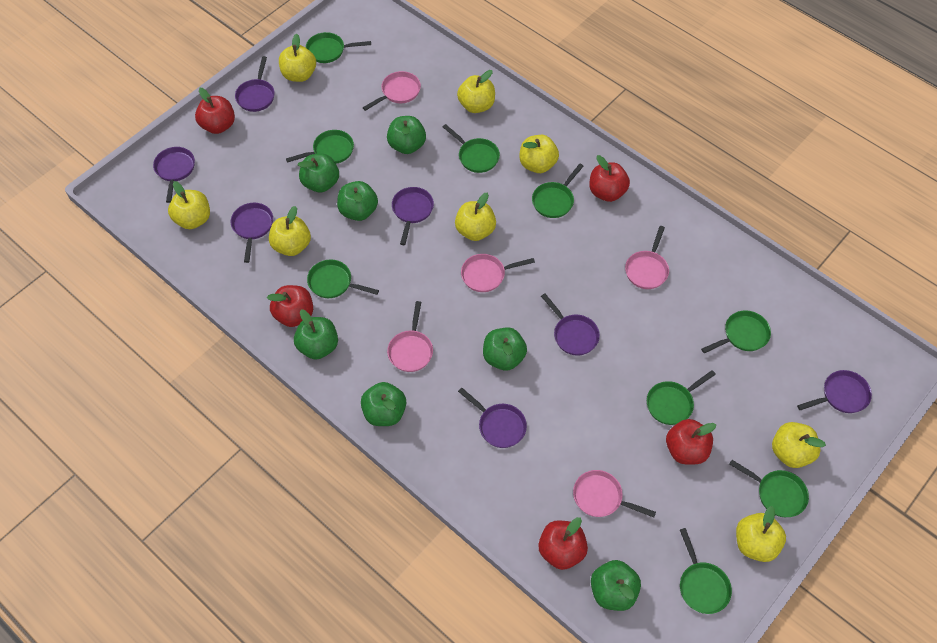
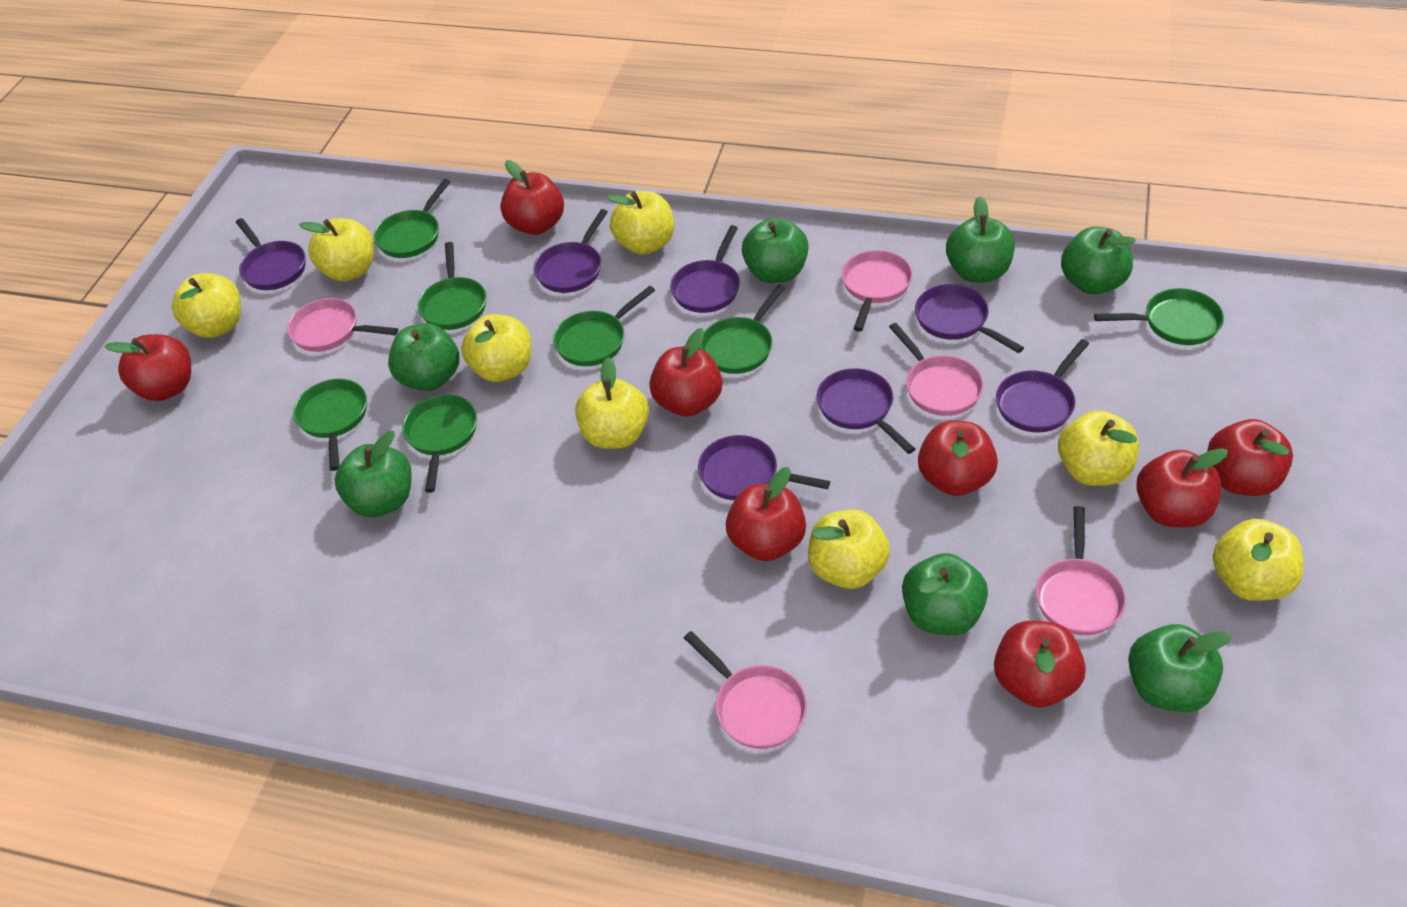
green pan: [286,130,354,164] [306,32,371,63] [307,259,379,298] [443,124,500,173] [532,164,583,218] [647,370,716,425] [680,528,732,614] [701,310,771,353] [729,460,809,517] = 9 -> [293,379,367,471] [374,179,451,258] [402,395,477,493] [418,242,487,330] [553,286,655,366] [700,284,785,374] [1094,288,1224,345] = 7
red apple: [195,88,235,134] [267,285,313,327] [539,517,588,570] [589,155,630,202] [666,419,716,465] = 5 -> [104,334,191,401] [500,160,564,235] [649,328,722,417] [726,467,806,561] [918,421,998,496] [994,621,1086,708] [1136,448,1228,528] [1207,419,1293,496] = 8

